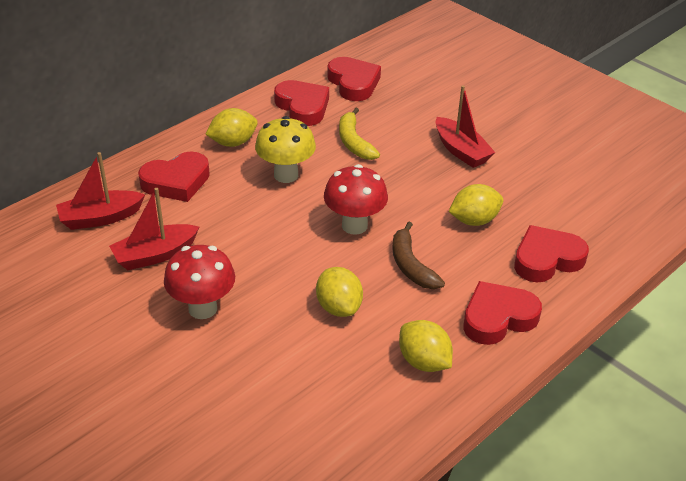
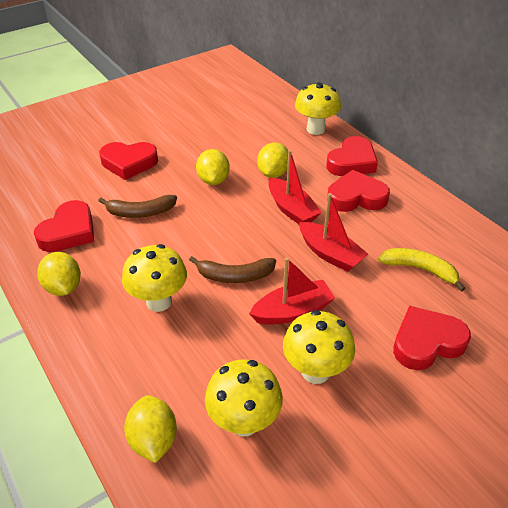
brown banana: [392,222,445,289] = 1 -> [98,195,177,218] [189,256,276,283] = 2
red mushroom: [164,245,235,319] [324,164,388,235] = 2 -> none = 0
yellow mushroom: [255,116,316,183] = 1 -> [122,244,187,312] [205,359,283,437] [283,310,355,384] [295,82,341,135] = 4

